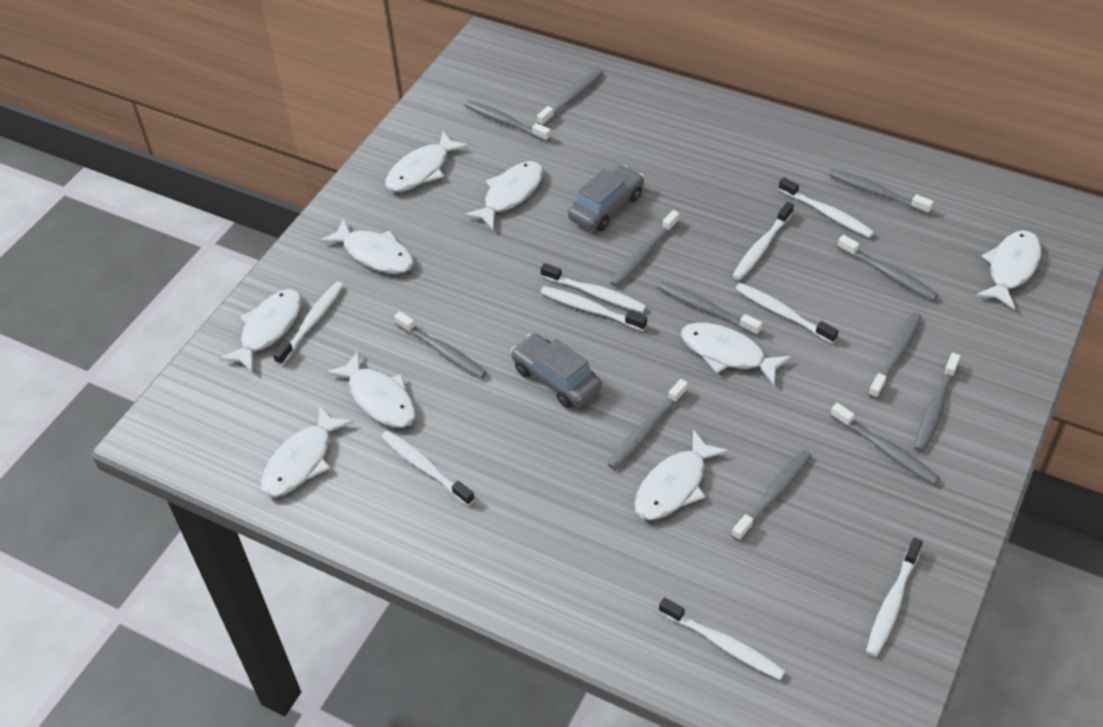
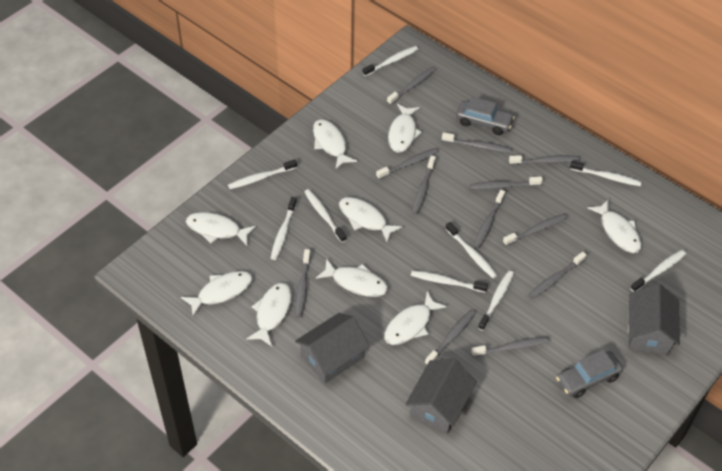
grey house: none = 0 -> [295,313,370,384] [406,358,477,434] [628,284,680,355] = 3

